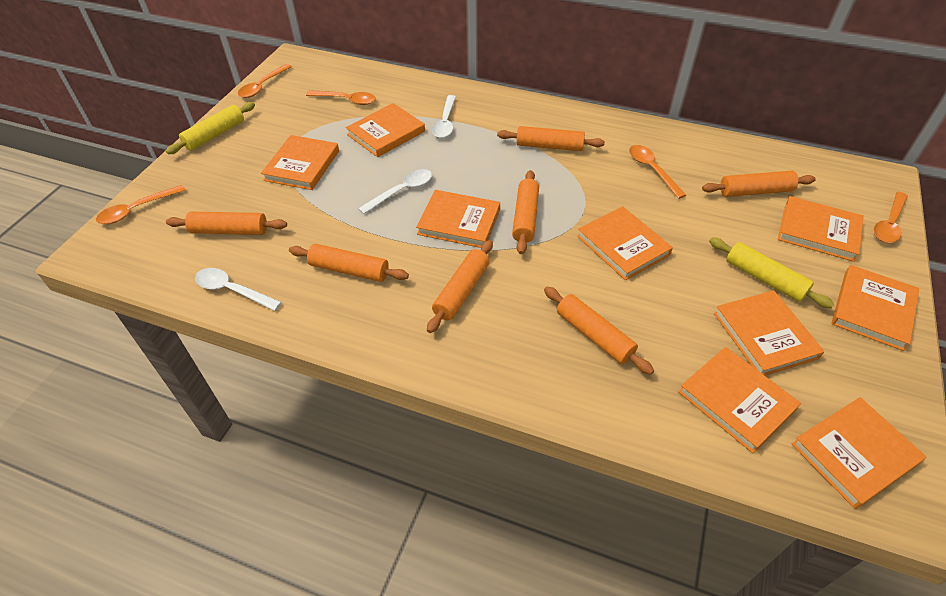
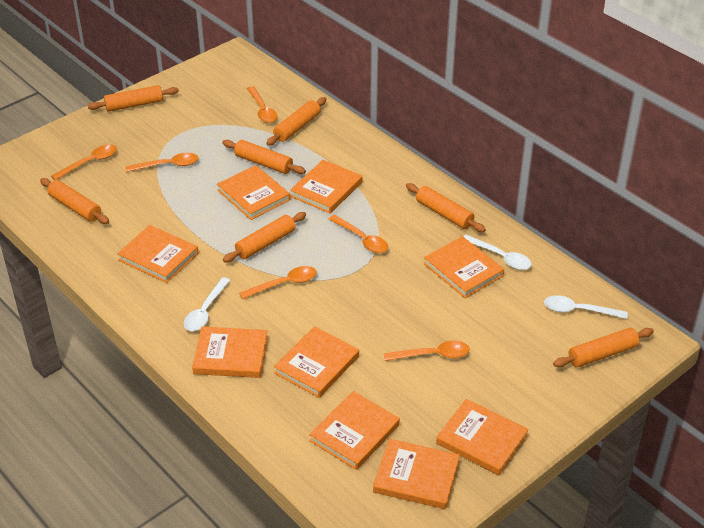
orange spoon: [96,185,186,224] [238,64,292,98] [306,90,376,105] [629,145,686,199] [874,192,908,243] = 5 -> [51,144,117,180] [126,153,198,172] [239,266,317,299] [247,86,277,123] [329,215,388,253] [384,341,470,361] = 6
yellow rolling pin: [166,102,255,154] [709,237,834,308] = 2 -> none = 0

